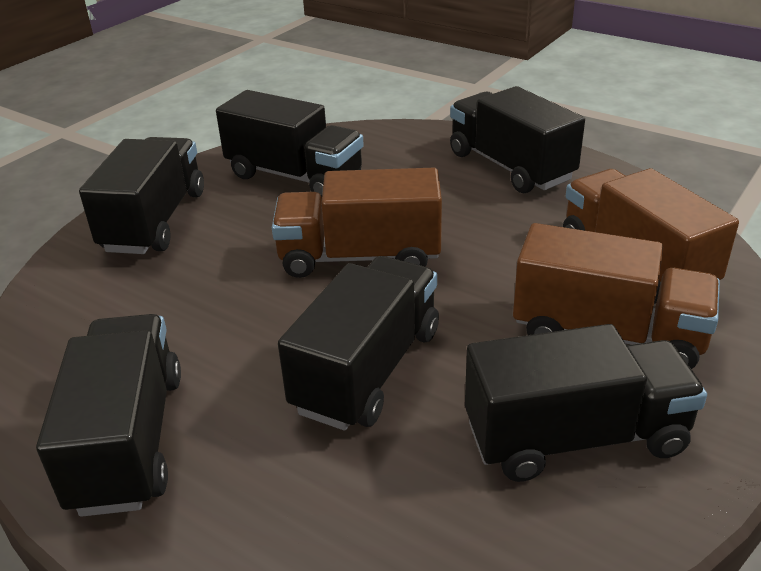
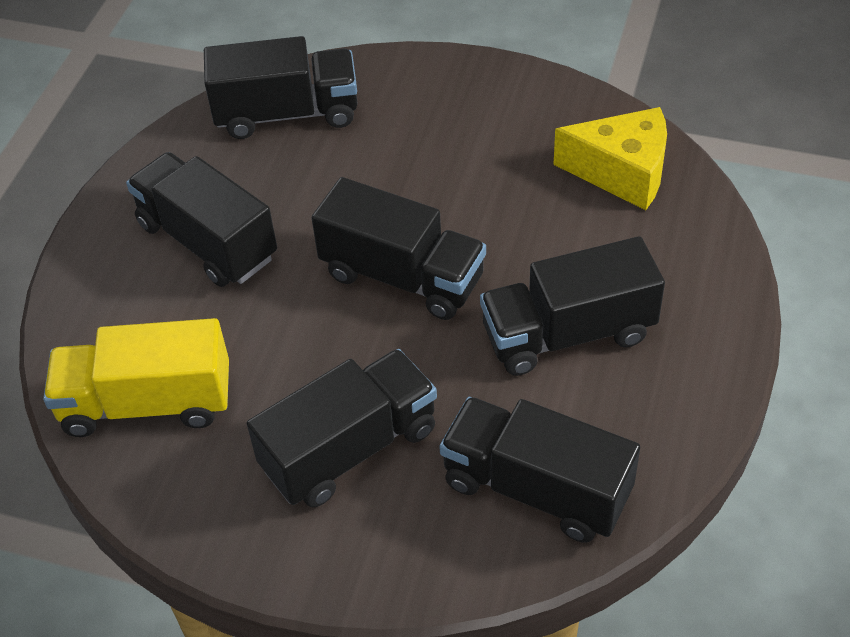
brown truck: [272,168,442,278] [513,223,720,369] [563,168,739,303] = 3 -> none = 0
yellow cheese: none = 0 -> [553,107,667,210] = 1
yellow truck: none = 0 -> [43,318,229,437] = 1

